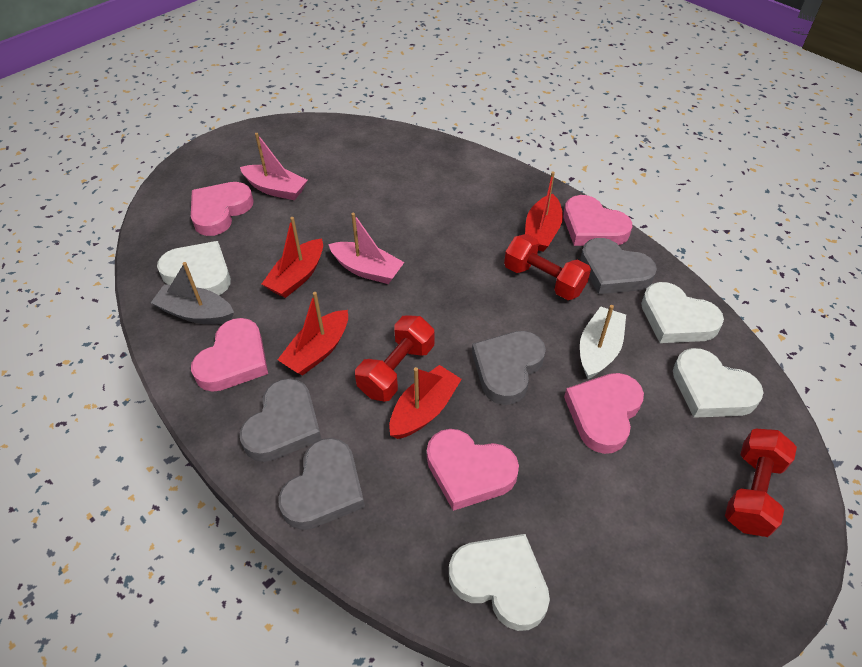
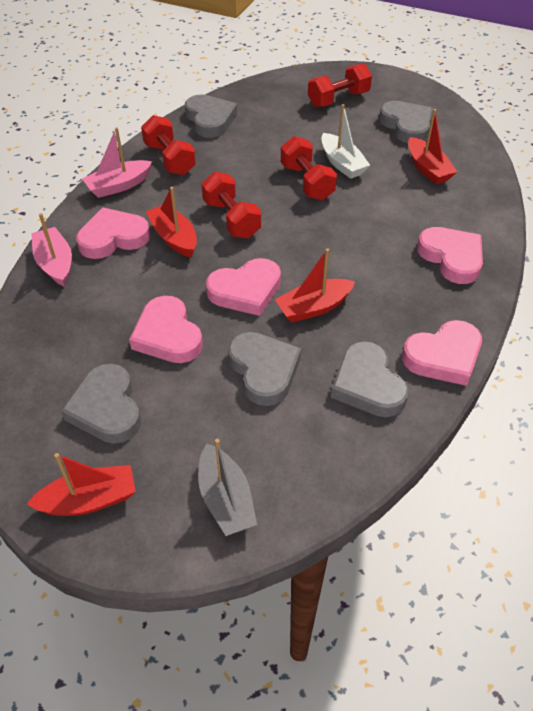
grey heart: [240,379,321,462] [278,438,365,530] [472,331,546,405] [580,238,657,294] = 4 -> [61,364,141,444] [185,94,237,138] [228,332,301,406] [331,341,409,417] [379,101,433,143] = 5
red dumbbell: [355,315,434,402] [504,234,591,300] [725,429,797,537] = 3 -> [141,115,196,175] [201,172,261,238] [281,136,337,200] [308,63,372,107] = 4
white heart: [157,241,231,295] [449,534,550,631] [641,282,724,343] [673,348,764,418] = 4 -> none = 0

